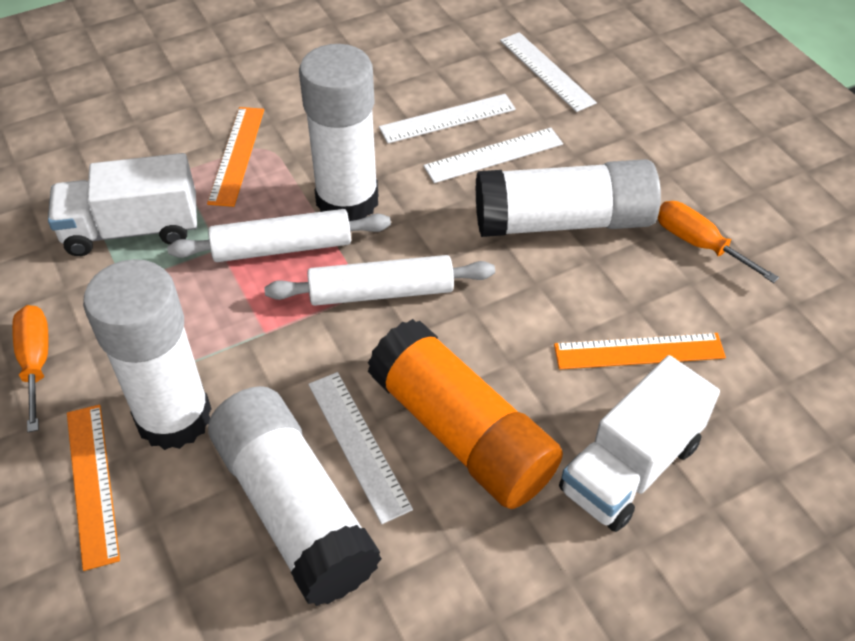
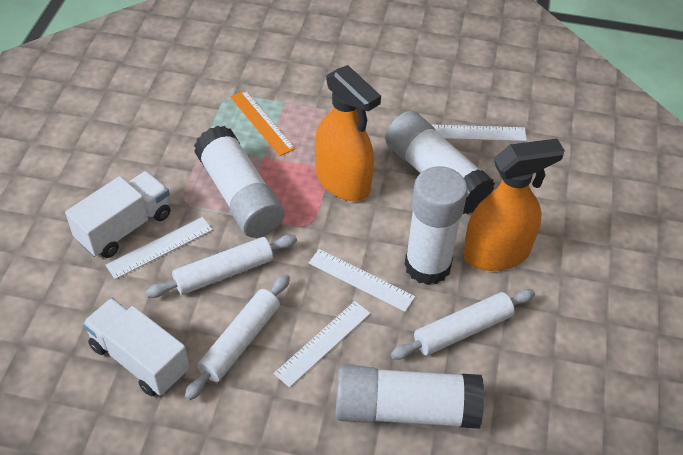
orange glue stick: [368,319,563,509] = 1 -> none = 0
orange ruler: [67,405,120,571] [207,107,264,207] [554,333,726,370] = 3 -> [230,90,295,156] = 1
orange screwdriver: [12,305,49,432] [658,201,779,283] = 2 -> none = 0
orange spray bottle: none = 0 -> [315,65,381,201] [463,139,565,271] = 2
white rolling pin: [167,209,391,262] [264,255,495,306] = 2 -> [146,234,297,298] [184,274,290,401] [391,289,535,359] = 3

